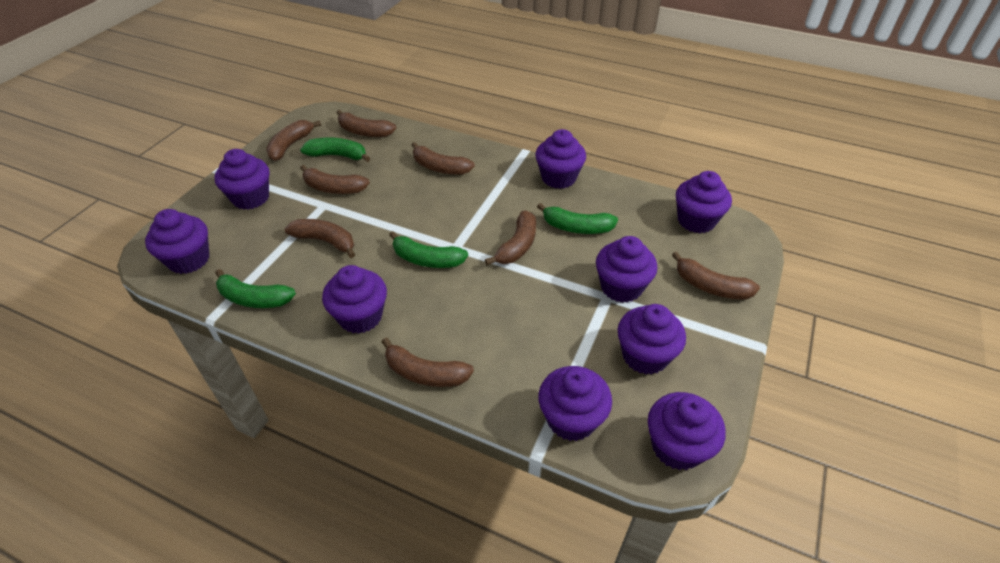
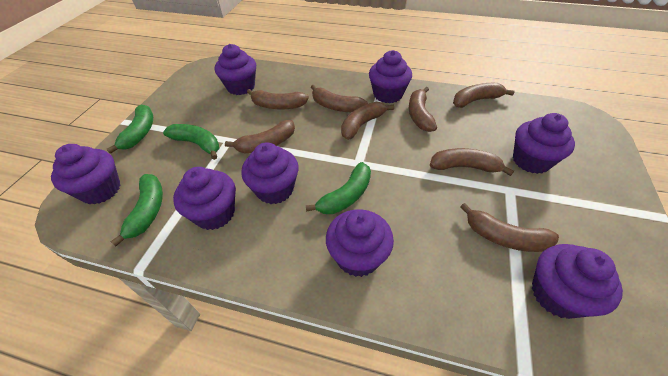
purple cupcake: [145,209,209,274] [214,149,270,210] [322,265,387,334] [535,129,586,189] [538,366,612,441] [596,236,657,303] [618,304,686,375] [648,392,726,470] [676,171,732,233] = 9 -> [51,144,120,204] [173,167,236,230] [215,44,256,95] [241,142,299,204] [326,209,394,277] [369,50,412,103] [513,113,575,174] [532,244,623,319] = 8

